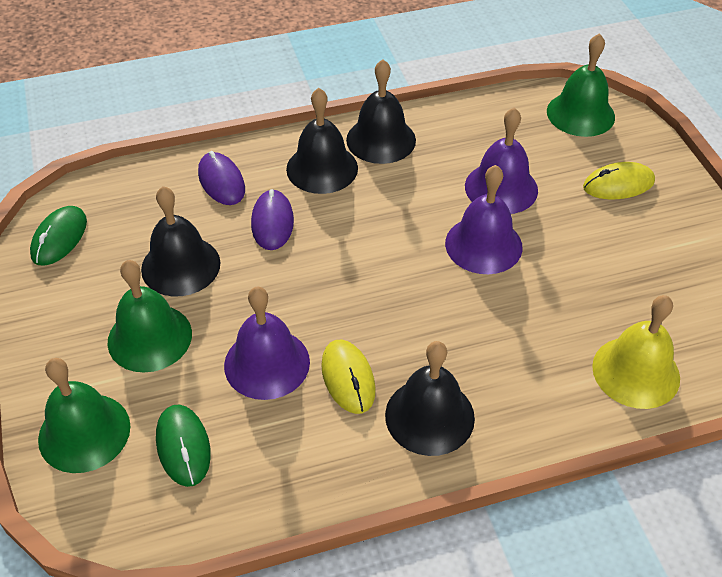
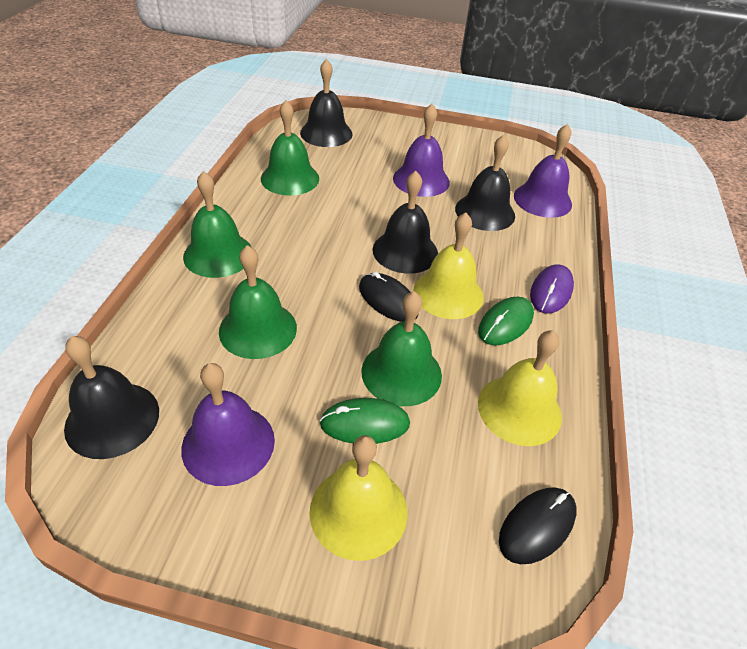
black mouse: none = 0 -> [359,272,418,322] [499,488,576,564] = 2
green bell: [38,358,130,473] [107,260,192,372] [547,33,615,137] = 3 -> [183,171,251,278] [219,245,297,359] [261,100,319,196] [361,291,442,406] = 4
purple mouse: [198,151,245,205] [251,189,294,250] = 2 -> [530,264,574,314] = 1
yellow bell: [592,295,680,409] = 1 -> [309,435,408,561] [413,212,484,319] [478,330,562,446] = 3
yellow mouse: [321,339,376,414] [583,162,655,199] = 2 -> none = 0

